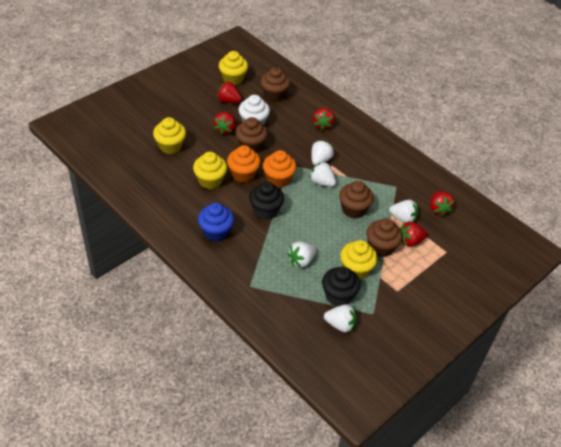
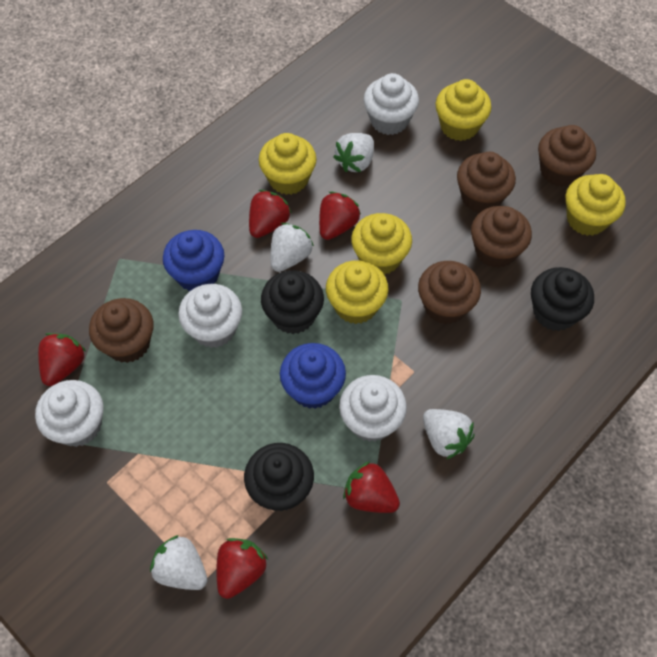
black cupcake: [249,182,284,220] [322,267,360,306] = 2 -> [244,443,314,511] [261,270,324,334] [531,267,594,331] = 3
blue cupcake: [198,203,234,242] = 1 -> [163,230,224,291] [280,343,346,409] = 2
brown cupcake: [235,117,268,152] [260,67,290,102] [339,181,374,218] [366,218,402,257] = 4 -> [89,298,154,363] [418,261,481,324] [457,152,516,213] [471,206,532,268] [538,125,596,187] = 5
orange cupcake: [227,145,261,183] [263,150,297,188] = 2 -> none = 0
white cupcake: [238,95,270,125] = 1 -> [35,380,104,447] [178,284,242,348] [339,375,407,442] [363,73,419,135] = 4
white strawberry: [287,242,316,267] [309,161,336,187] [311,140,334,166] [324,304,356,332] [389,200,418,223] = 5 -> [150,535,208,590] [271,223,314,272] [333,133,374,172] [423,409,475,459] = 4
yellow cupcake: [153,117,186,154] [193,152,227,189] [219,51,248,85] [340,240,378,280] = 4 -> [259,133,317,195] [326,260,389,324] [351,213,412,275] [436,79,491,141] [565,174,626,236] = 5

